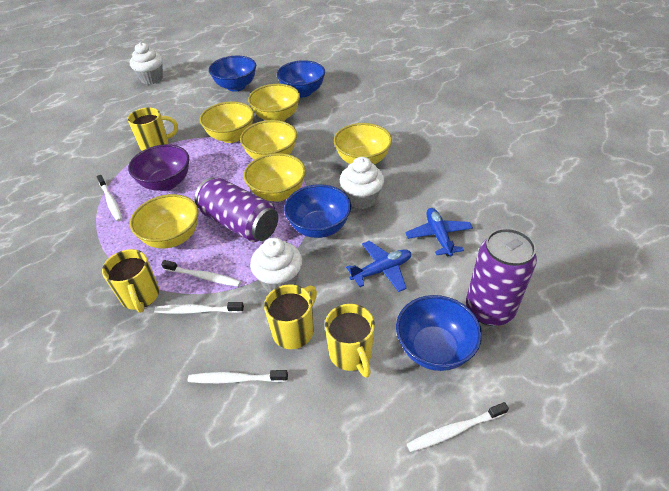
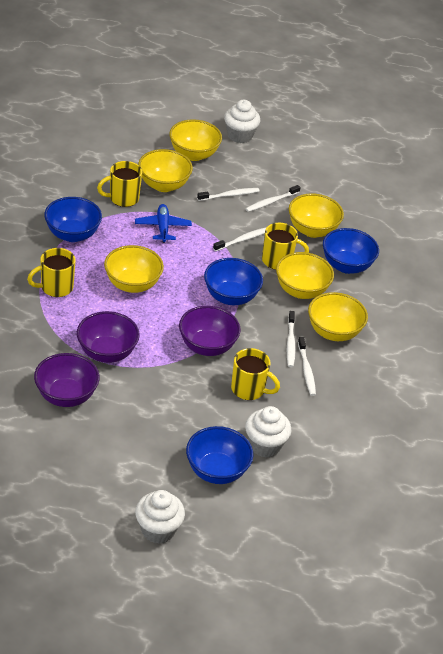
blue plane: [346,241,411,292] [405,208,473,257] = 2 -> [135,204,192,243] = 1
purple bowl: [128,144,189,191] = 1 -> [34,353,100,407] [77,311,140,363] [179,306,241,356] = 3
purple can: [195,178,278,242] [466,228,537,326] = 2 -> none = 0

